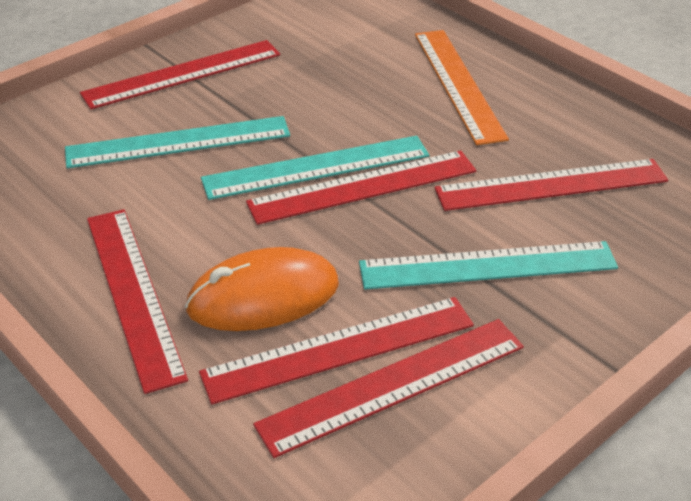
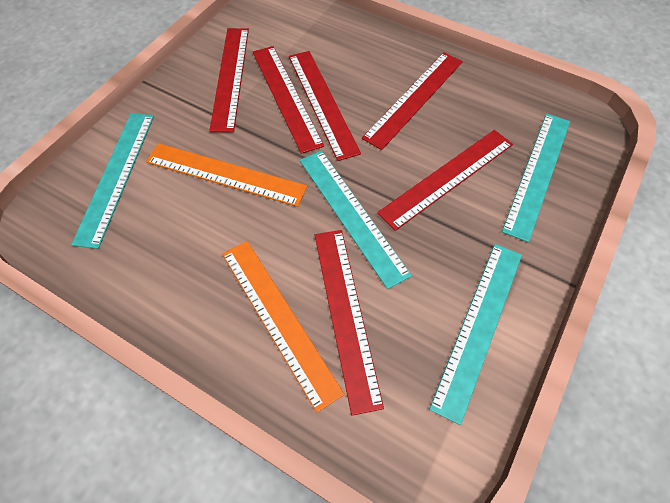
orange mouse: [185,247,339,331] = 1 -> none = 0
orange ruler: [415,30,509,145] = 1 -> [146,143,307,207] [222,241,345,413] = 2
turquoise ruler: [65,116,290,169] [201,136,429,200] [359,241,618,290] = 3 -> [71,113,154,249] [300,150,412,289] [429,244,522,425] [502,114,570,242] = 4

